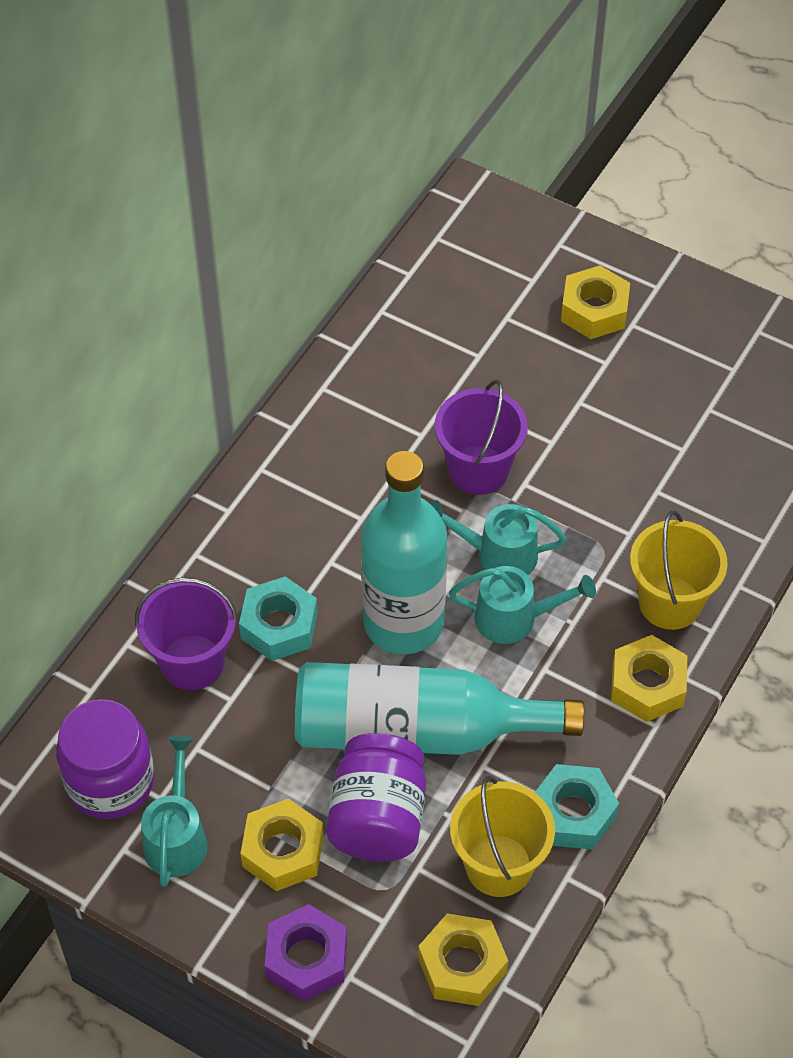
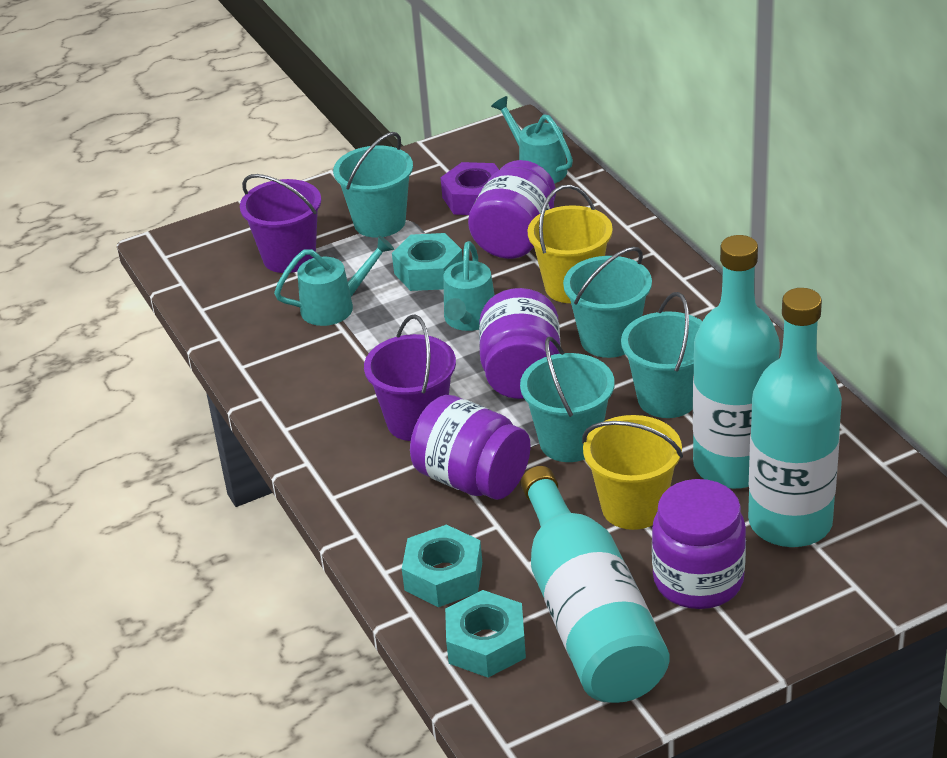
purple jar: [56,699,154,819] [326,733,426,862] = 2 -> [410,395,531,500] [468,160,556,259] [479,288,561,399] [652,479,746,609] = 4
turquoise bottle: [295,662,584,755] [361,451,447,654] = 2 -> [521,466,670,703] [693,235,780,489] [748,288,842,547] = 3
turquoise bucket: none = 0 -> [333,132,413,238] [520,337,614,462] [563,247,652,358] [621,292,702,418] = 4
turquoise nut: [239,576,318,661] [535,764,619,850] = 2 -> [392,233,463,291] [402,525,482,607] [445,590,526,678] = 3
yellow nut: [240,798,323,891] [418,914,508,1006] [561,265,630,339] [611,635,687,722] = 4 -> none = 0

